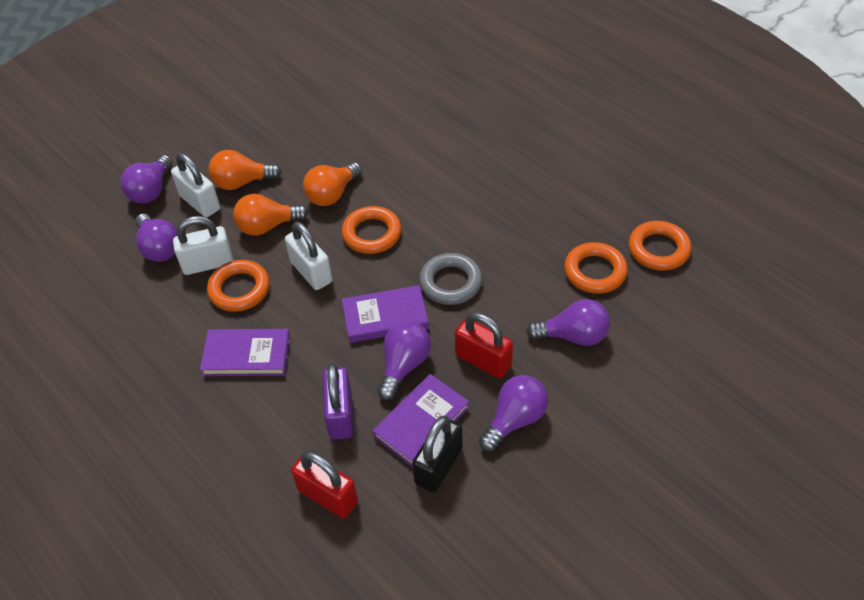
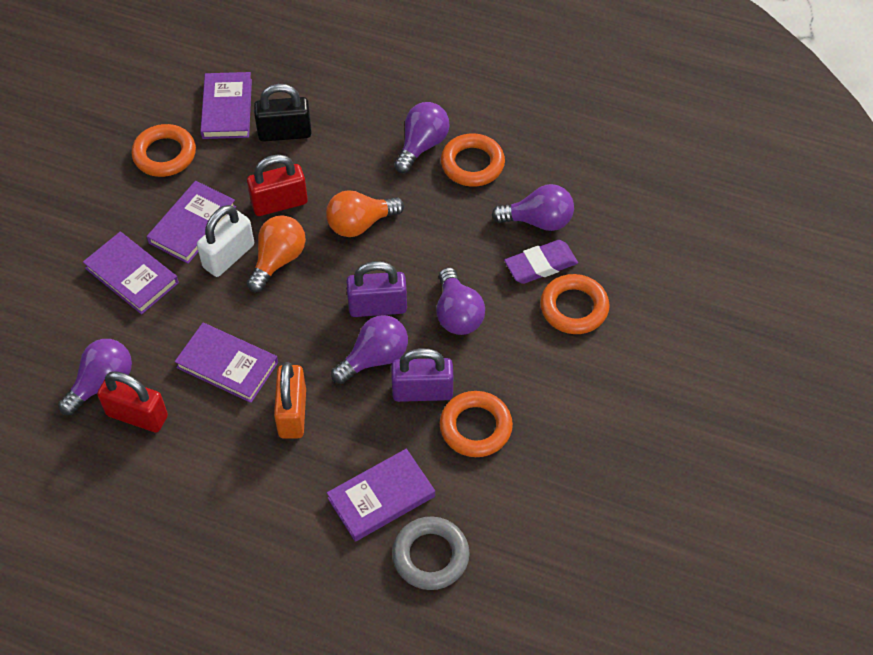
orange light bulb: [208,150,281,190] [233,194,308,236] [303,162,362,206] = 3 -> [247,215,306,292] [326,190,404,237] = 2
orange padlock: none = 0 -> [274,362,306,439] = 1
purple book: [200,329,290,376] [342,285,429,343] [373,374,469,467] = 3 -> [83,232,179,314] [147,181,236,264] [175,323,278,403] [200,72,252,139] [327,449,435,542] = 5
purple eraser: none = 0 -> [504,240,578,284] = 1
purple padlock: [322,363,354,440] = 1 -> [346,261,407,317] [391,348,453,402] = 2
white padlock: [171,153,220,217] [173,216,234,275] [285,221,332,290] = 3 -> [197,205,254,277] = 1

